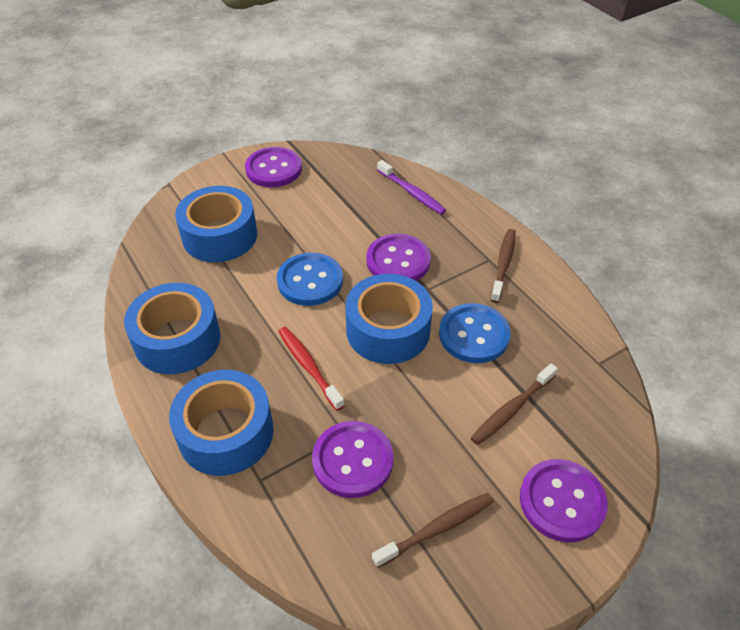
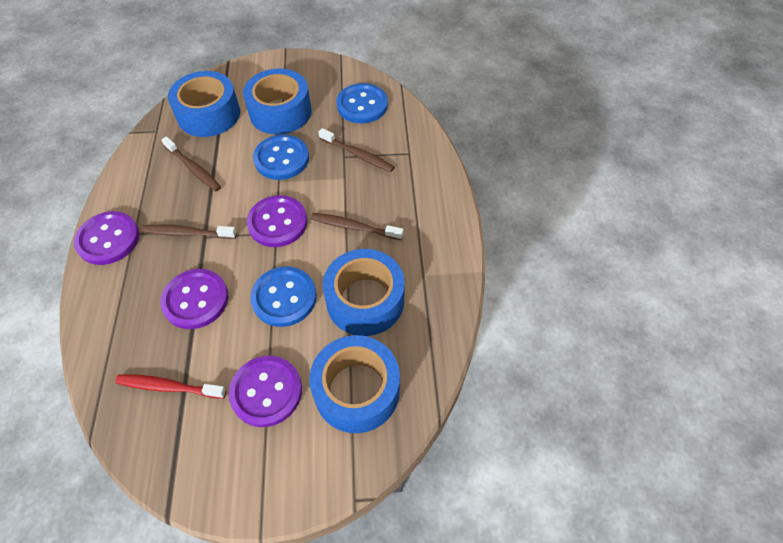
blue button: [277,253,343,306] [439,303,511,363] = 2 -> [250,267,317,327] [253,134,309,180] [336,83,388,123] = 3
brown toothbrush: [372,493,494,568] [471,363,558,445] [490,229,516,303] = 3 -> [141,225,237,239] [161,136,221,191] [311,213,403,240] [319,128,395,172] = 4
purple toothbrush: [377,160,446,214] = 1 -> none = 0

